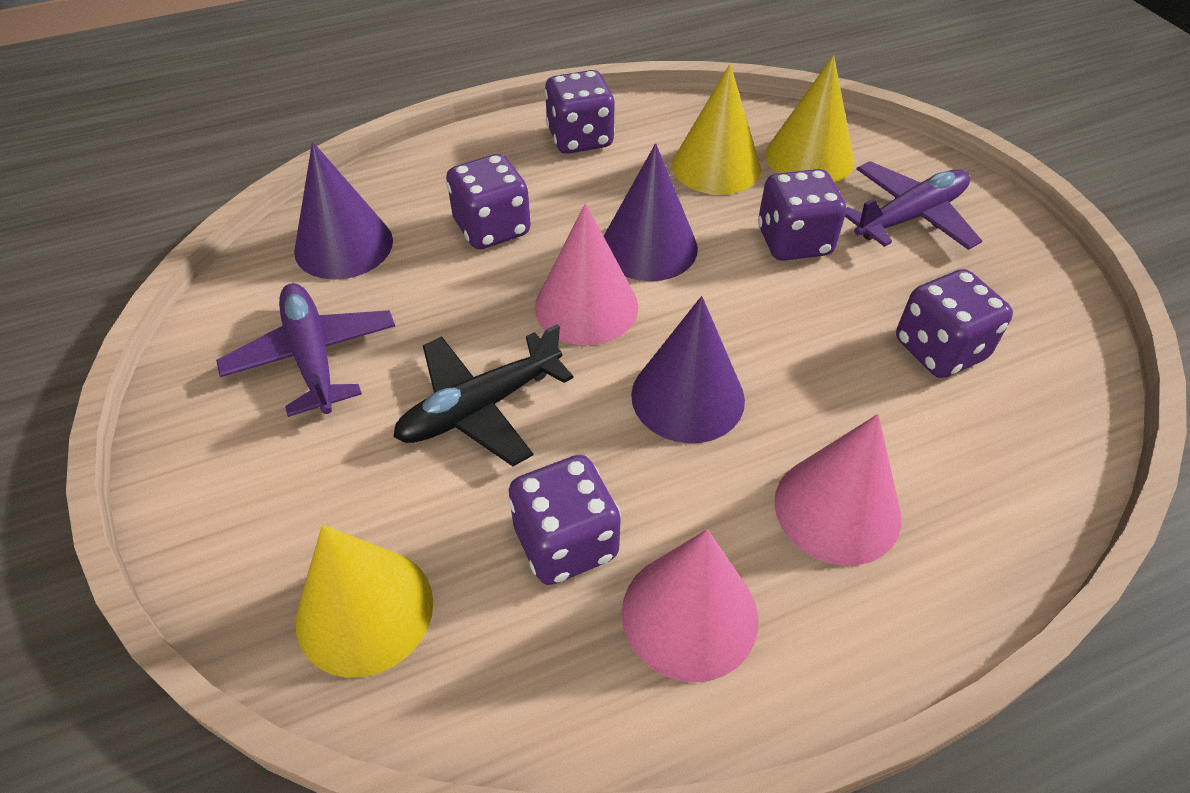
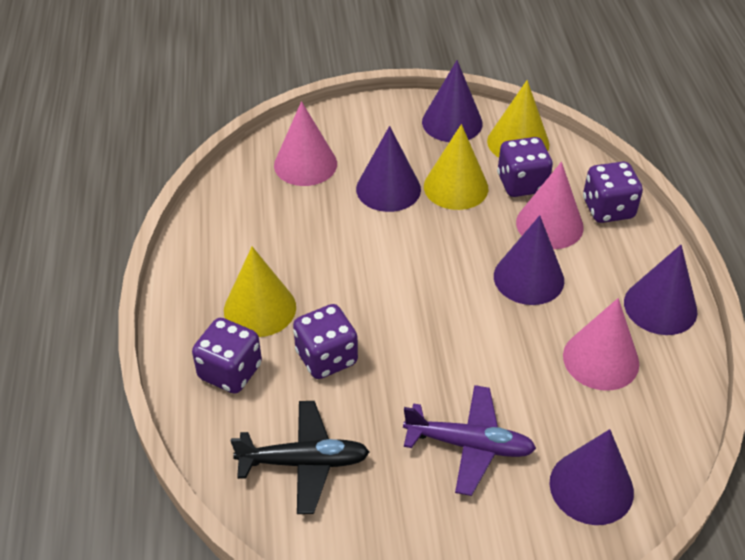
purple cone: [294,142,393,280] [604,143,698,281] [631,296,745,443] = 3 -> [356,126,421,212] [422,60,483,142] [494,215,564,305] [549,429,634,525] [624,245,697,335] = 5
purple dice: [446,154,531,249] [508,455,621,585] [544,70,615,154] [758,169,846,261] [896,269,1013,378] = 5 -> [192,318,262,394] [293,304,358,379] [497,137,553,197] [583,161,643,223] = 4
purple plane: [216,283,395,417] [845,161,982,250] = 2 -> [403,385,536,496] = 1

